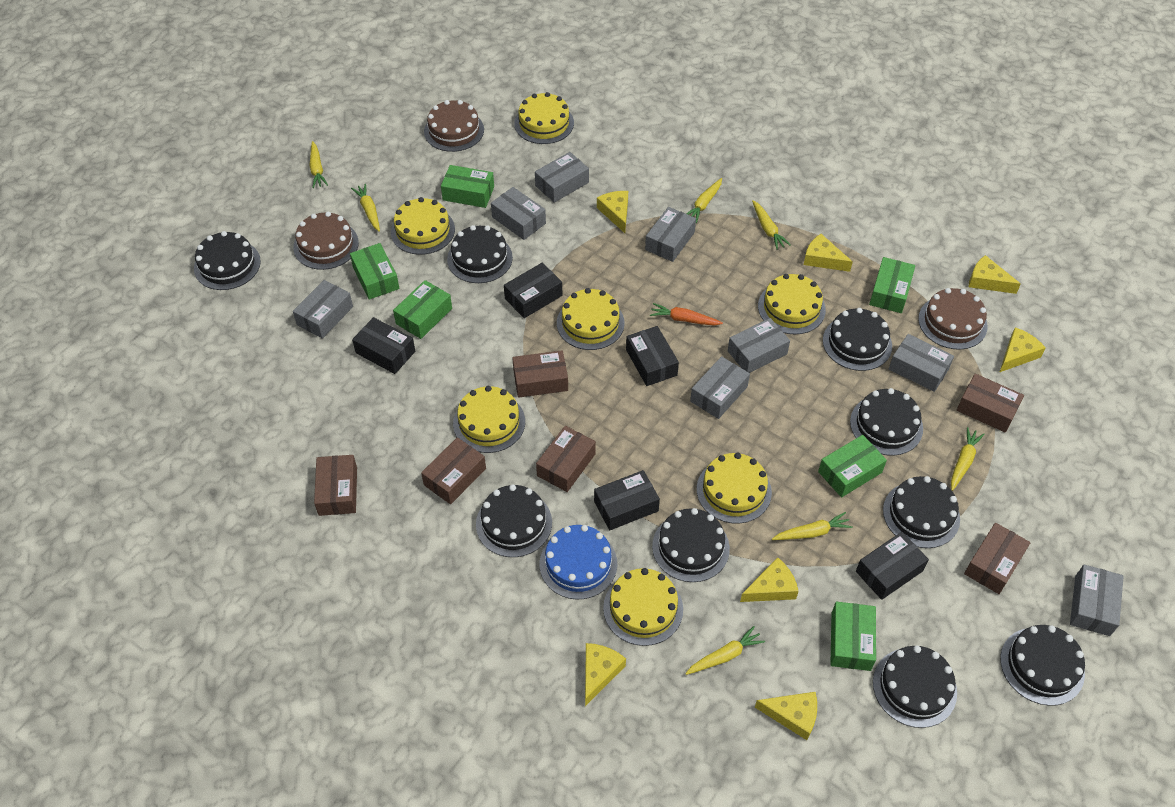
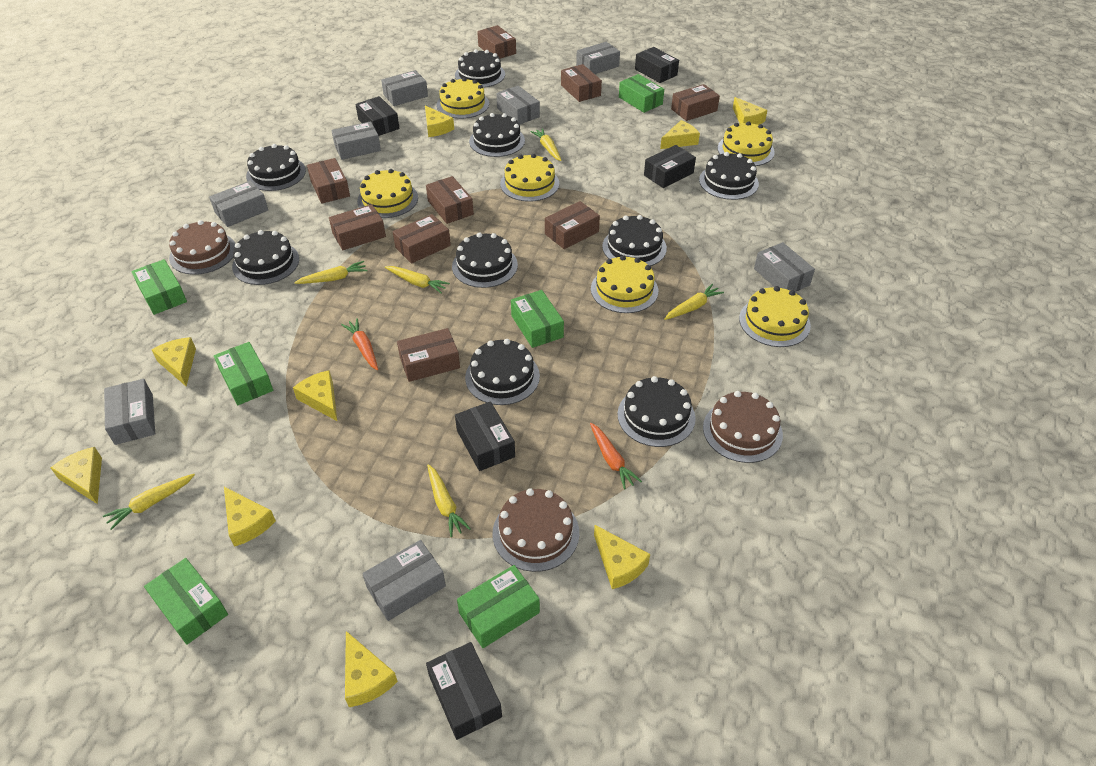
blue cake: [540,525,617,599] = 1 -> none = 0
brown box: [314,455,357,516] [421,437,486,504] [512,350,568,398] [536,426,596,492] [957,374,1024,433] [964,523,1031,594] = 6 -> [307,158,350,204] [329,204,386,250] [393,214,451,263] [397,328,460,382] [426,176,474,224] [477,25,516,59] [545,201,600,249] [561,64,602,102] [671,84,720,121] = 9
orange carrot: [650,303,723,325] = 1 -> [341,318,378,370] [590,423,642,489] = 2
yellow cake: [391,197,455,255] [453,386,525,453] [514,92,574,144] [557,288,625,350] [603,568,683,646] [697,453,772,524] [758,274,826,334] = 7 -> [357,169,418,218] [436,77,489,119] [500,154,559,202] [591,255,658,313] [718,121,775,166] [739,286,811,347] = 6
yellow carrot: [309,141,328,188] [351,184,380,232] [685,626,765,675] [687,178,722,223] [752,200,791,250] [772,512,853,540] [951,427,985,491] = 7 -> [102,474,195,530] [294,261,368,284] [385,266,450,294] [427,464,471,537] [530,128,562,161] [664,284,724,320] = 6
yellow cheese: [585,643,626,706] [597,191,628,233] [740,557,799,602] [755,692,817,740] [803,234,853,272] [968,255,1021,294] [1000,327,1046,372] = 7 -> [50,447,102,504] [152,337,196,387] [224,487,276,547] [293,370,337,421] [345,631,398,707] [425,106,454,137] [594,525,650,589] [660,120,700,149] [733,97,767,125] = 9

